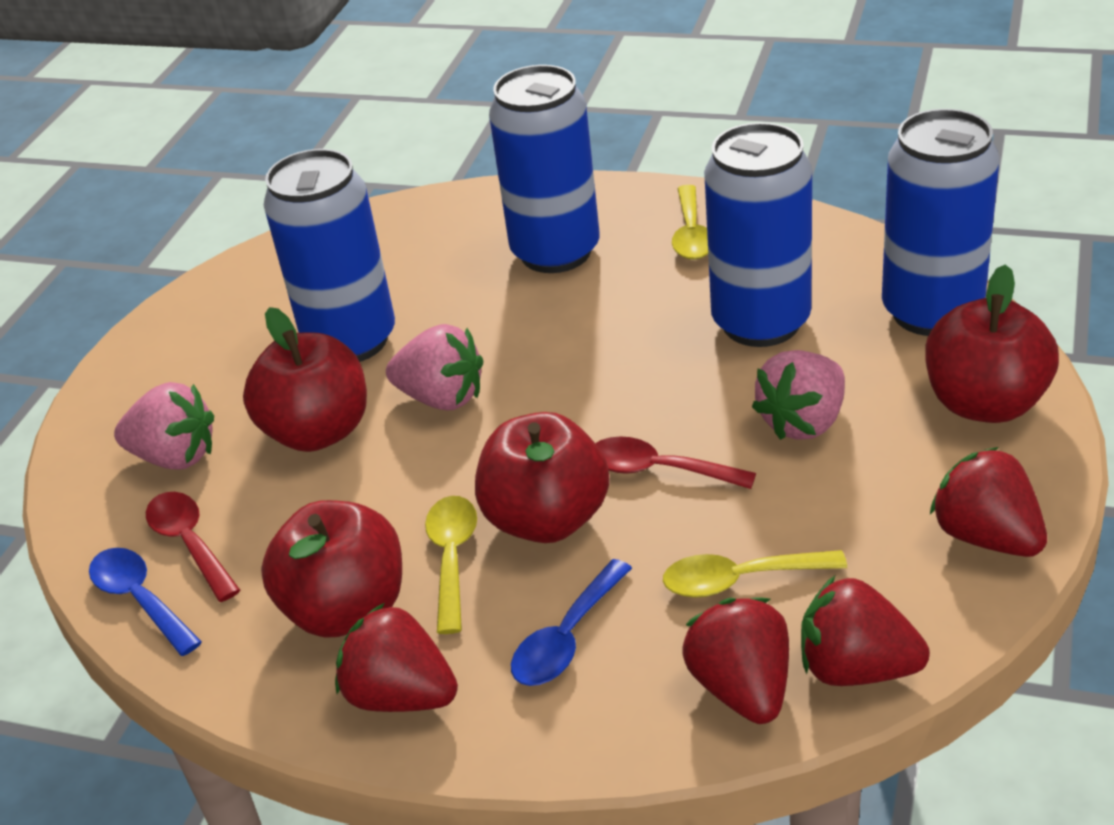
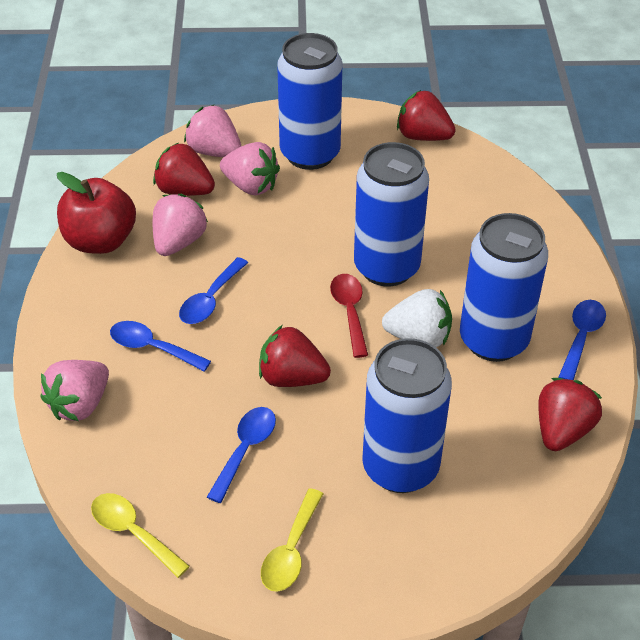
blue spoon: [89,548,202,656] [511,559,632,686] = 2 -> [110,321,211,372] [179,257,248,324] [207,407,276,503] [558,300,606,380] = 4
pink strawberry: [114,382,214,470] [386,324,483,411] [752,350,845,440] = 3 -> [40,360,109,421] [153,194,208,256] [184,105,241,157] [220,142,280,195] = 4
red apple: [243,307,367,452] [261,500,402,637] [475,412,610,543] [925,265,1059,423] = 4 -> [57,172,136,254] = 1
red spoon: [146,492,240,602] [595,437,756,489] = 2 -> [330,274,368,358] = 1
white strawberry: none = 0 -> [382,289,452,347] = 1
yellow spoon: [425,496,477,634] [663,550,847,598] [672,185,708,260] = 3 -> [91,493,190,578] [261,488,323,592] = 2

